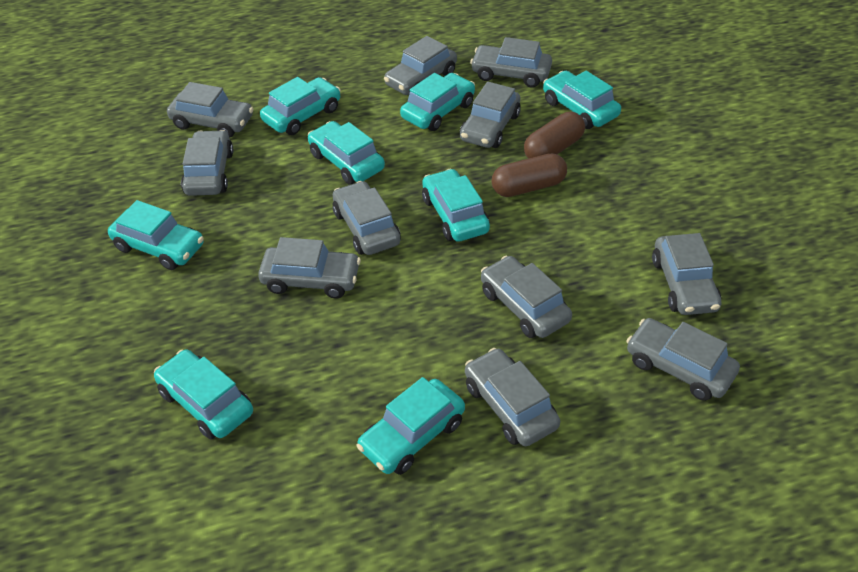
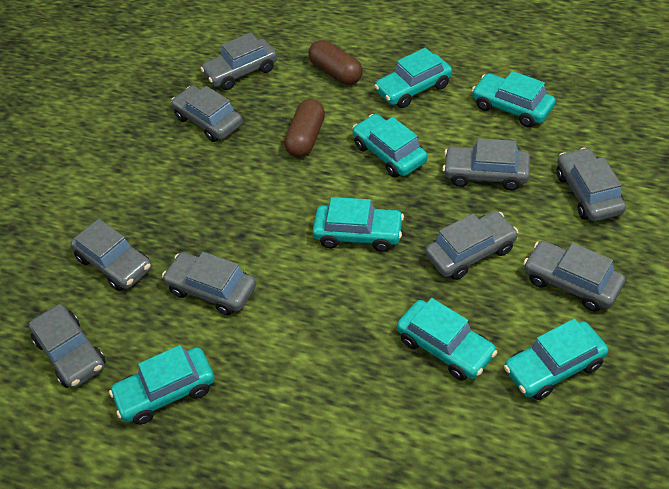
grey car: [167,82,254,138] [181,130,233,196] [258,237,361,299] [333,181,401,255] [384,36,457,95] [460,82,521,148] [465,348,560,446] [470,37,552,88] [481,256,572,338] [626,318,740,401] [652,233,721,315] = 11 -> [29,304,106,389] [70,219,152,291] [162,252,256,315] [171,86,243,142] [200,32,277,90] [425,211,518,280] [442,138,530,190] [523,241,625,311] [556,147,626,222] = 9
turquoise car: [108,200,204,270] [154,349,253,439] [260,77,341,135] [308,121,385,184] [357,377,465,475] [400,73,475,131] [422,169,490,242] [543,71,621,129] = 8 -> [109,345,214,425] [313,197,404,252] [352,114,427,178] [374,48,452,108] [397,298,497,381] [472,71,556,127] [504,319,608,400] = 7

